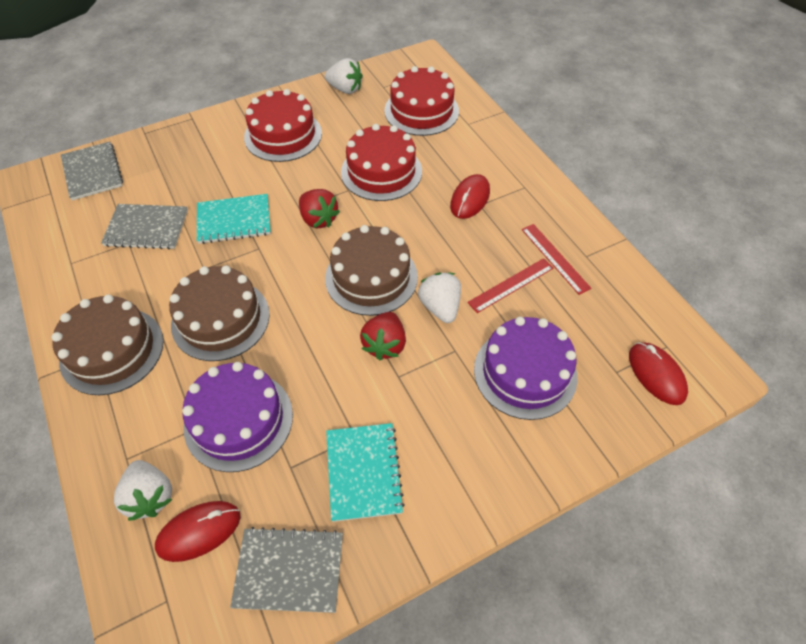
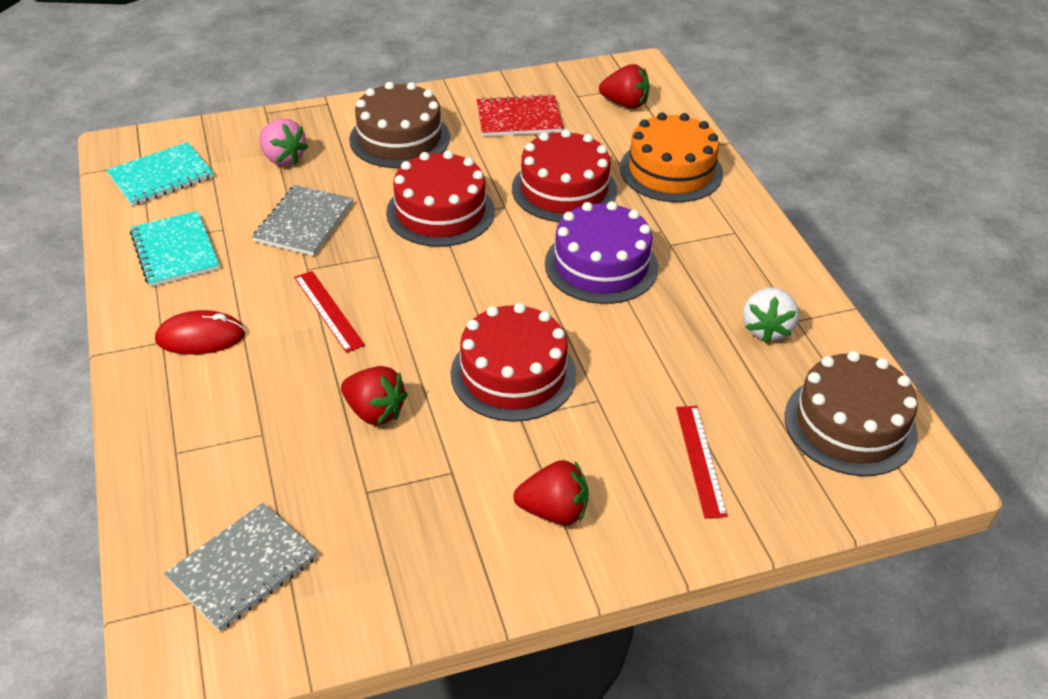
brown cake: [51,294,164,395] [169,265,270,361] [325,225,418,316] = 3 -> [349,82,450,168] [785,351,918,476] = 2
grey notebook: [61,142,123,200] [101,204,188,249] [230,527,343,613] = 3 -> [164,502,318,632] [252,185,353,256] = 2
orange cake: none = 0 -> [620,112,723,202] = 1
pink strawberry: none = 0 -> [259,118,308,166] = 1
purple cake: [182,362,293,472] [474,317,578,420] = 2 -> [545,201,659,304] = 1
red mouse: [155,501,241,562] [450,174,490,219] [629,342,688,405] = 3 -> [155,310,245,355] = 1
red notebook: none = 0 -> [477,94,563,136] = 1
red strawberry: [299,189,340,228] [360,312,406,360] = 2 -> [341,366,408,425] [513,460,589,525] [599,64,650,109] = 3
white strawberry: [114,460,173,521] [325,58,363,94] [418,272,461,323] = 3 -> [743,288,799,343] = 1

